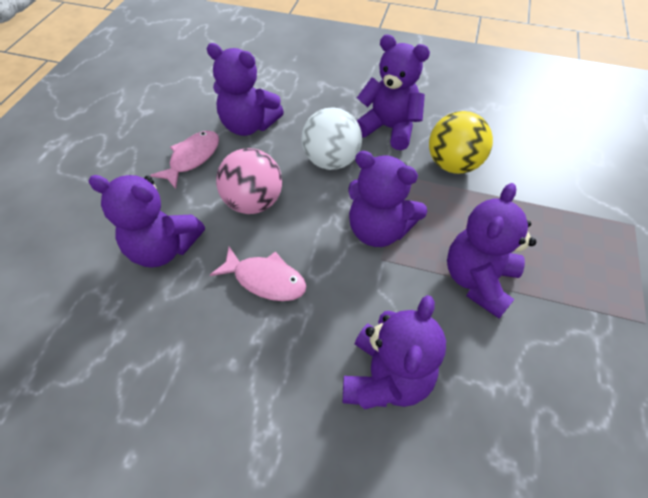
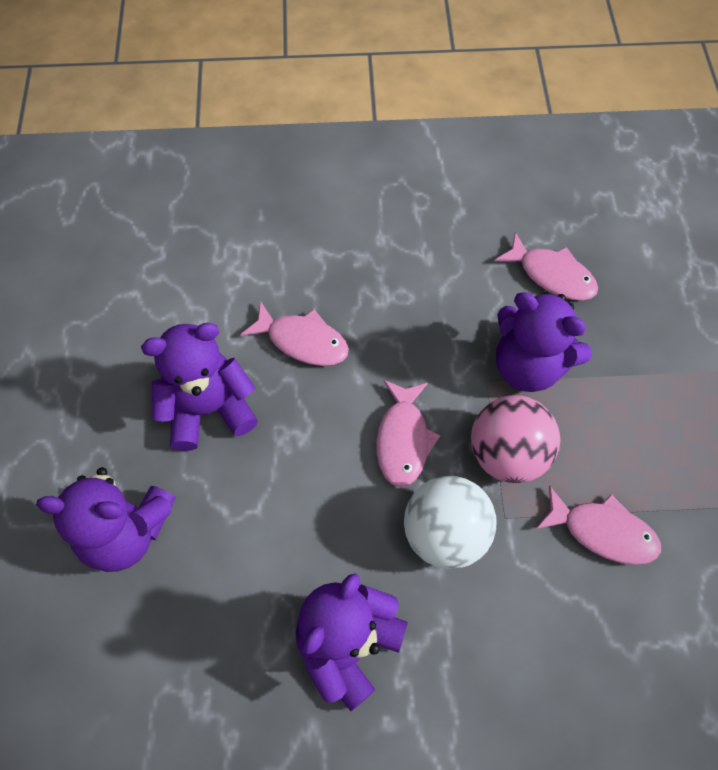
pink fish: [150,131,219,189] [210,246,306,301] = 2 -> [241,301,349,366] [376,380,440,487] [495,232,598,301] [536,486,661,565] = 4
purple teddy bear: [88,175,205,268] [207,43,284,136] [343,295,446,409] [348,151,428,247] [357,35,430,150] [447,183,536,319] = 6 -> [36,467,176,572] [141,323,258,451] [296,573,408,711] [496,292,592,392] = 4
yellow ball: [429,111,493,174] = 1 -> none = 0

